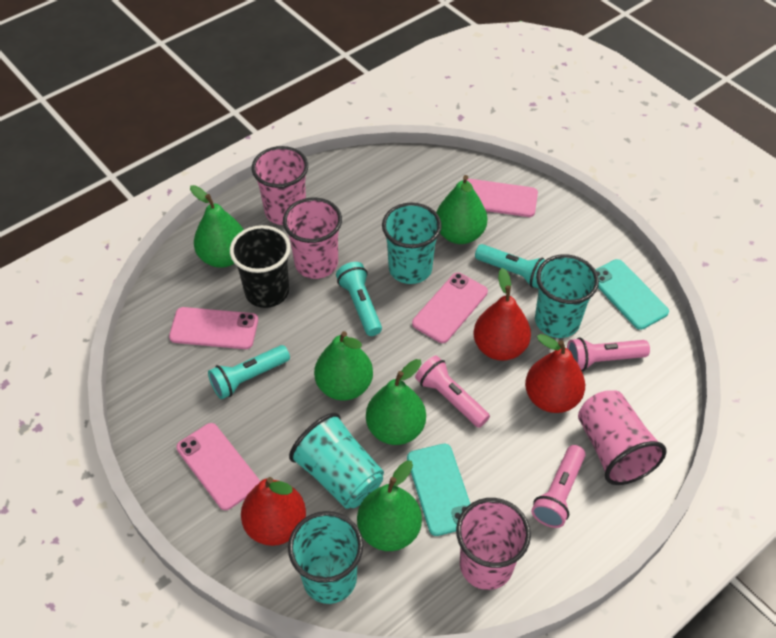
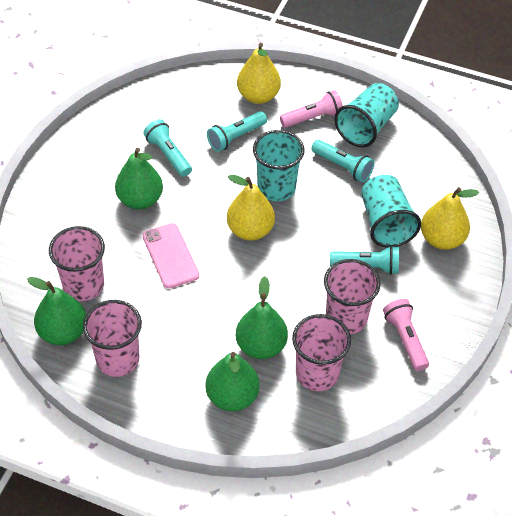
black cup: [230,225,291,308] = 1 -> none = 0
green pear: [190,185,244,268] [314,331,373,401] [357,461,422,551] [366,359,426,445] [436,175,488,244] = 5 -> [27,277,86,345] [115,148,163,209] [205,352,260,411] [236,276,288,359] = 4
pink flashlight: [415,356,490,428] [531,445,586,528] [567,338,650,371] = 3 -> [280,90,343,128] [383,299,429,371] = 2
pink phone: [169,307,258,349] [176,423,260,510] [412,273,488,343] [467,179,538,217] = 4 -> [143,223,199,289] = 1
red pear: [241,477,306,546] [473,268,531,361] [525,334,585,413] = 3 -> none = 0
turquoise cup: [288,511,363,604] [289,413,384,509] [382,203,442,284] [535,254,599,338] = 4 -> [253,130,305,201] [334,83,399,148] [361,175,421,248] = 3
turquoise flashlight: [208,345,290,399] [336,262,382,336] [475,244,545,288] = 3 -> [143,119,192,177] [207,111,267,152] [311,140,374,182] [330,246,399,275] = 4
turquoise phone: [407,444,470,536] [595,259,669,330] = 2 -> none = 0
yellow pear: none = 0 -> [227,175,275,241] [237,43,281,104] [421,187,479,250] = 3

